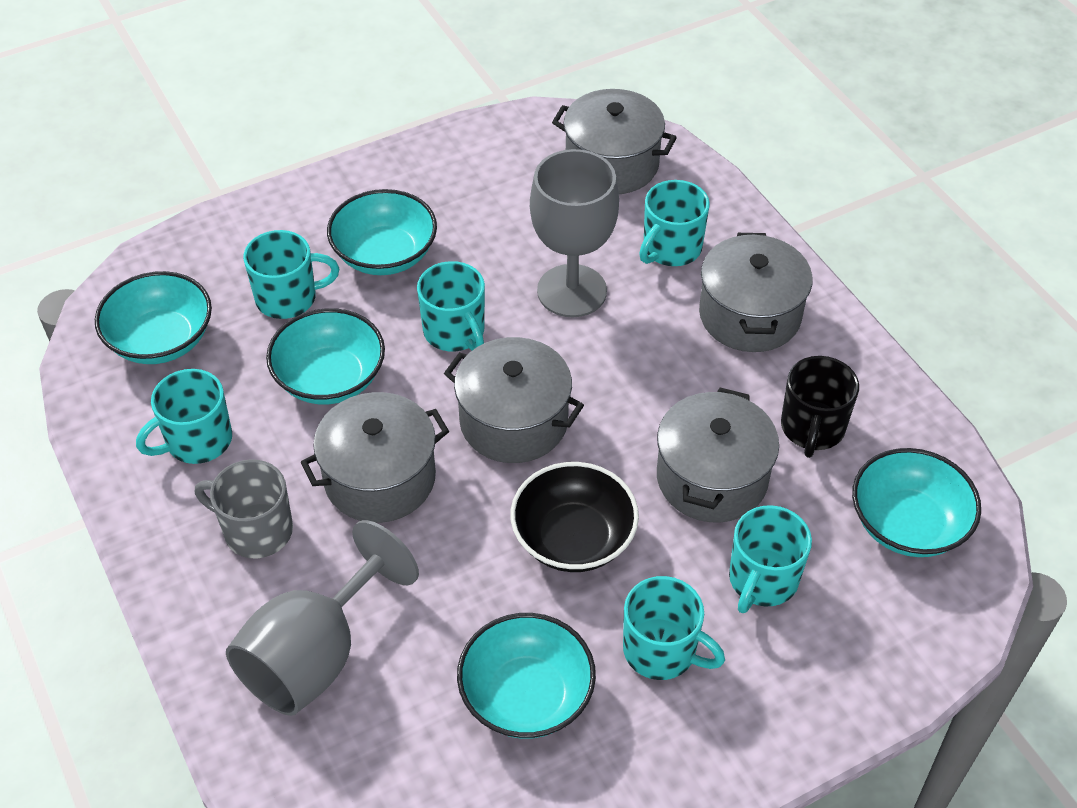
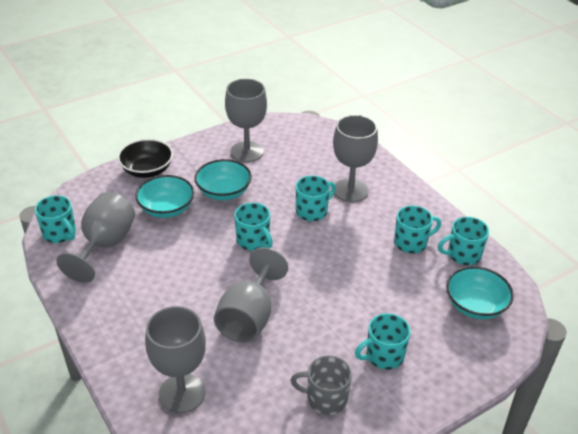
black mug: [781,356,859,458] = 1 -> none = 0
grey goblet: [226,520,419,716] [530,149,619,317] = 2 -> [56,192,135,283] [145,306,206,413] [214,247,288,343] [225,79,267,162] [333,115,378,202] = 5
grey pot: [301,392,449,523] [444,337,584,463] [552,89,677,194] [657,387,779,523] [699,233,813,352] = 5 -> none = 0
turquoise bowl: [95,271,212,364] [266,308,385,405] [327,189,437,275] [457,613,596,739] [852,448,981,557] = 5 -> [135,175,194,218] [195,159,252,200] [446,266,514,319] = 3

